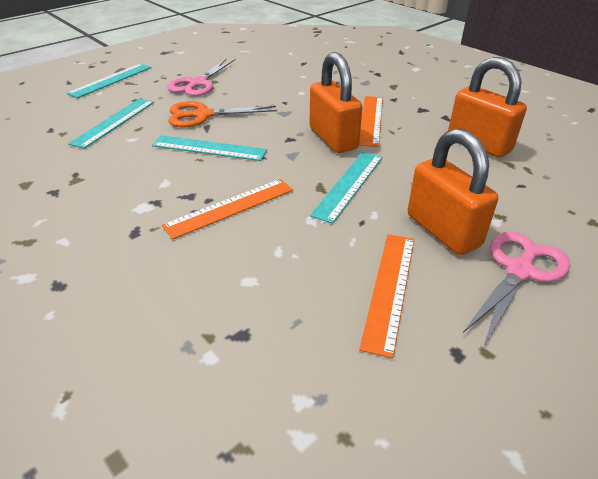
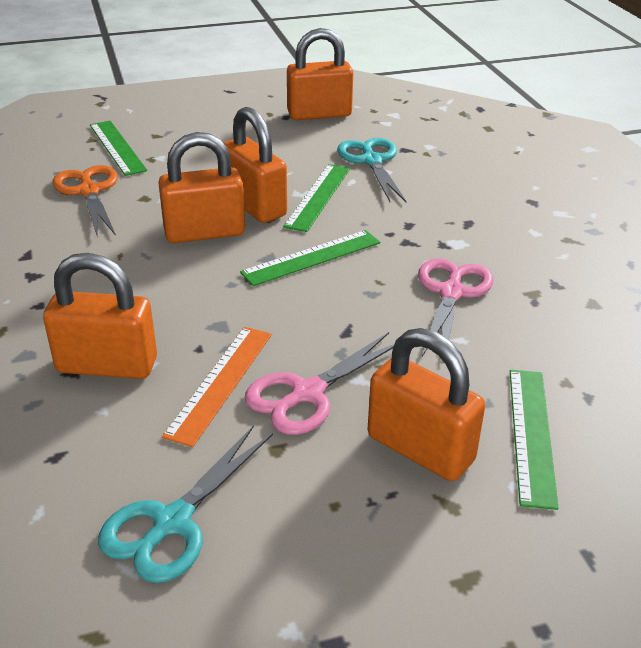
green ruler: none = 0 -> [90,121,147,176] [240,230,380,286] [283,164,350,232] [510,370,559,510] = 4
orange padlock: [310,52,363,153] [408,128,498,255] [448,57,527,158] = 3 -> [43,253,157,379] [158,132,245,243] [224,107,287,223] [287,28,353,120] [368,328,485,481] = 5
orange ruler: [162,179,293,239] [359,96,383,147] [359,234,414,358] = 3 -> [162,327,272,447] = 1
turquoise ruler: [67,64,151,98] [68,98,154,149] [152,135,267,161] [310,152,383,224] = 4 -> none = 0
turquoise scissors: none = 0 -> [98,425,273,583] [337,138,407,203] = 2

